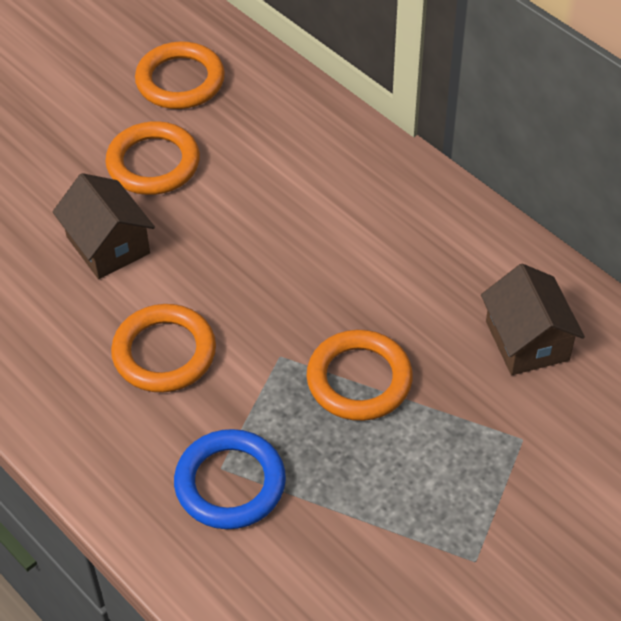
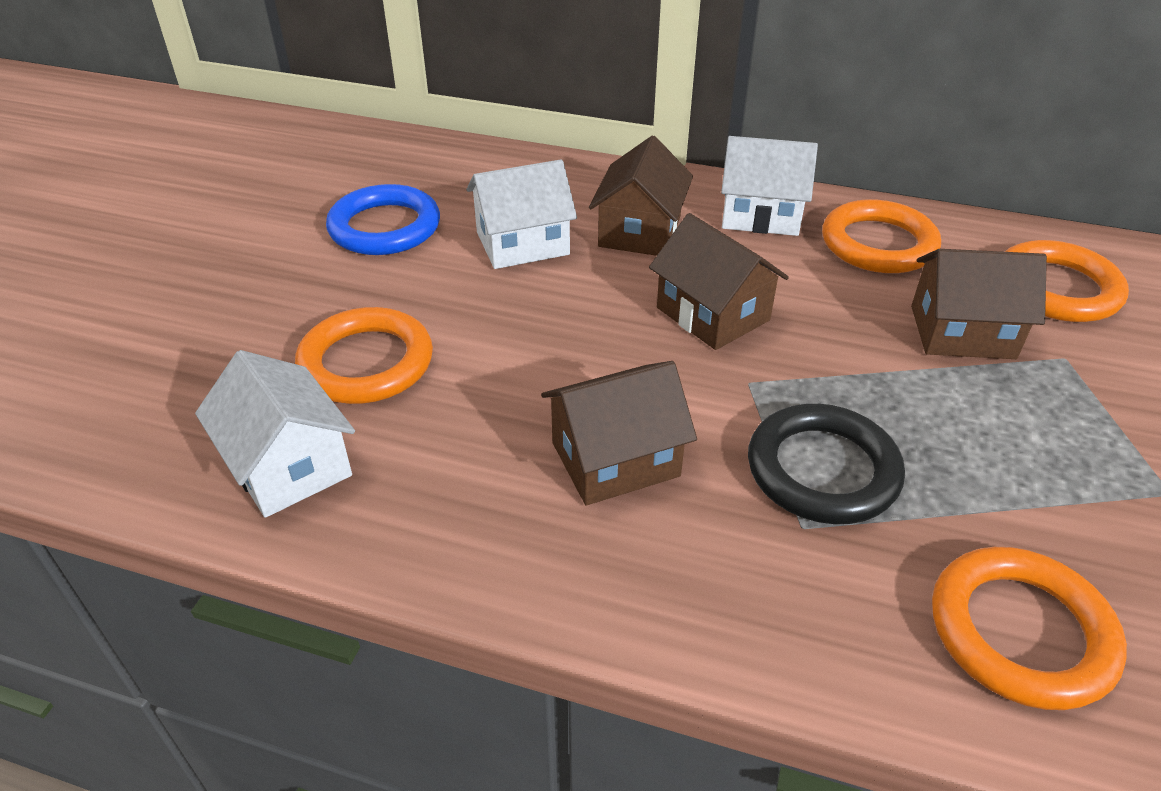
black ring: none = 0 -> [748,404,905,524] = 1
brown house: [52,173,155,279] [481,264,585,375] = 2 -> [541,361,697,505] [589,135,693,256] [649,213,789,350] [911,249,1047,359] = 4
white house: none = 0 -> [195,350,355,518] [467,159,577,269] [721,136,818,236] = 3

